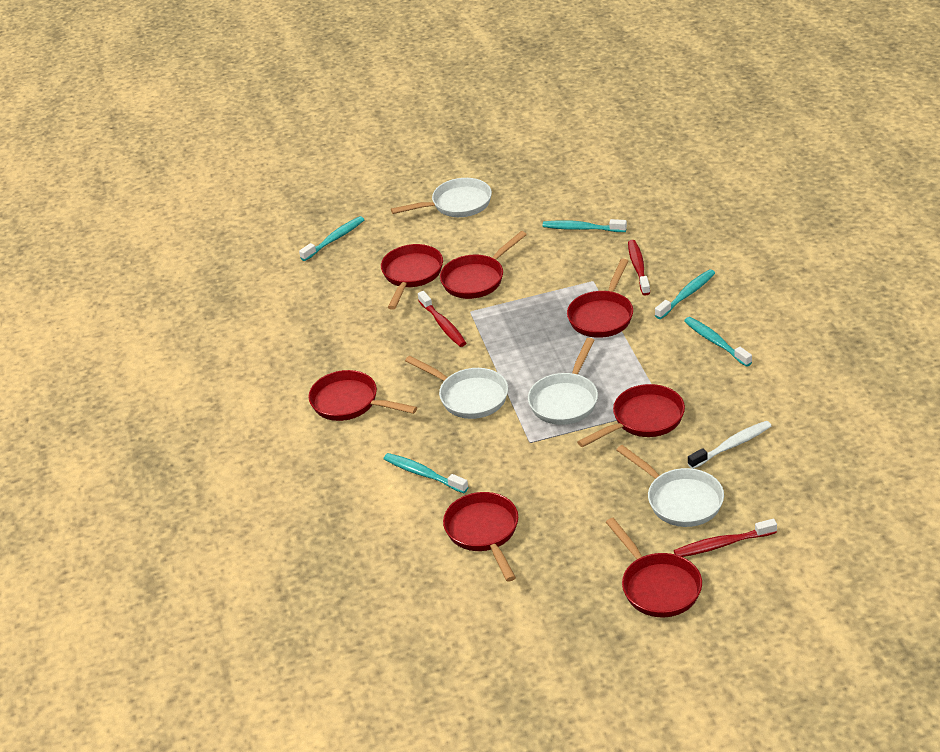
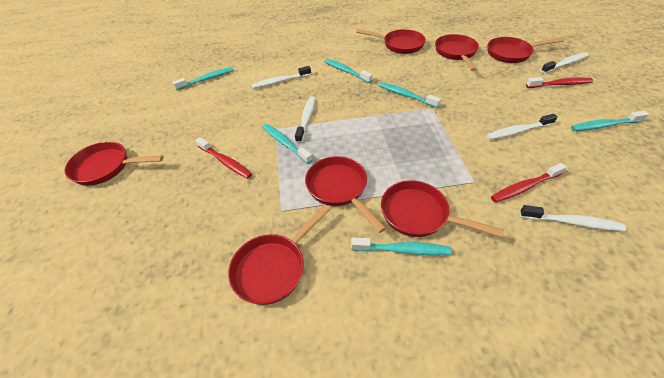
turquoise toothbrush: [299,216,364,261] [384,453,468,493] [543,219,627,232] [655,269,715,319] [684,317,752,367] = 5 -> [173,67,234,90] [262,124,312,164] [324,59,373,83] [351,238,451,255] [379,82,441,108] [571,111,649,131] = 6
white pan: [391,178,492,217] [405,356,508,419] [528,338,598,425] [617,445,724,527] = 4 -> none = 0
white toothbrush: [688,421,771,469] = 1 -> [251,66,311,88] [295,96,315,143] [486,114,558,140] [520,205,626,231] [541,52,589,73] = 5

